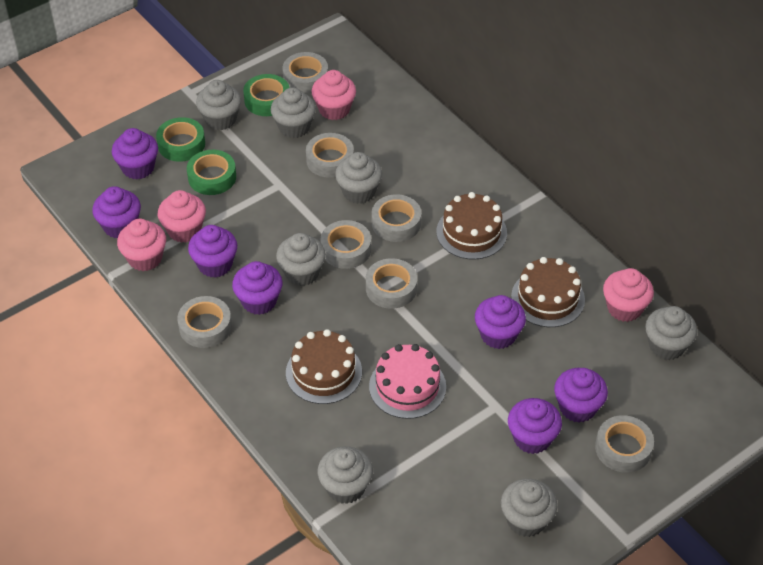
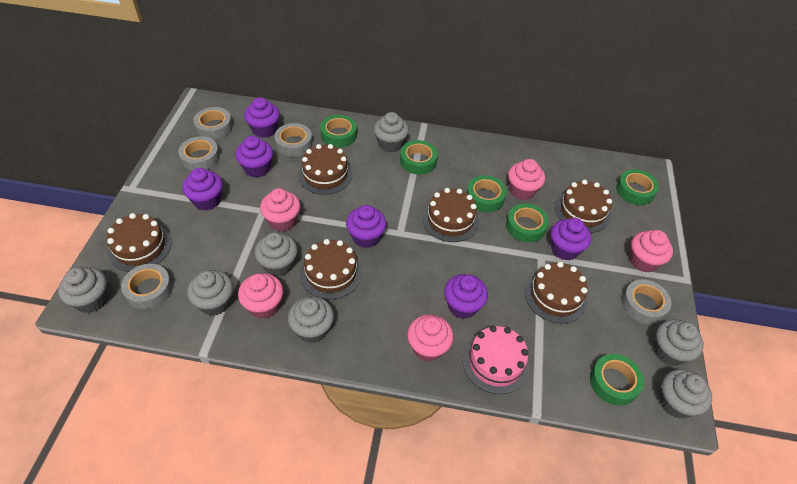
brown cake: [286,329,362,404] [436,192,507,260] [511,257,585,327] = 3 -> [107,213,172,272] [298,144,353,195] [300,239,362,299] [422,188,479,242] [525,262,588,323] [555,180,612,233] = 6
green tape: [156,117,205,162] [187,150,236,195] [243,74,289,116] = 3 -> [320,115,357,148] [400,140,438,175] [467,175,507,212] [506,203,549,242] [590,354,644,406] [616,169,659,205] = 6
grey tape: [178,296,232,348] [283,52,328,94] [306,133,354,178] [321,220,371,269] [366,258,417,309] [371,194,421,242] [595,415,654,473] = 7 -> [121,264,173,309] [178,136,220,171] [193,107,233,140] [274,123,312,157] [621,279,672,324] = 5
pink cupcake: [117,219,166,271] [158,190,206,243] [312,70,356,120] [603,268,654,322] = 4 -> [238,273,283,319] [260,188,300,232] [407,314,454,362] [508,159,545,200] [630,230,673,273] = 5
purple cupcake: [92,186,141,238] [112,128,158,179] [188,225,237,278] [232,261,283,315] [475,295,526,349] [508,398,562,454] [554,368,608,423] = 7 -> [182,168,223,211] [235,136,273,178] [244,97,280,138] [346,205,386,248] [444,274,488,319] [551,218,591,261] = 6

